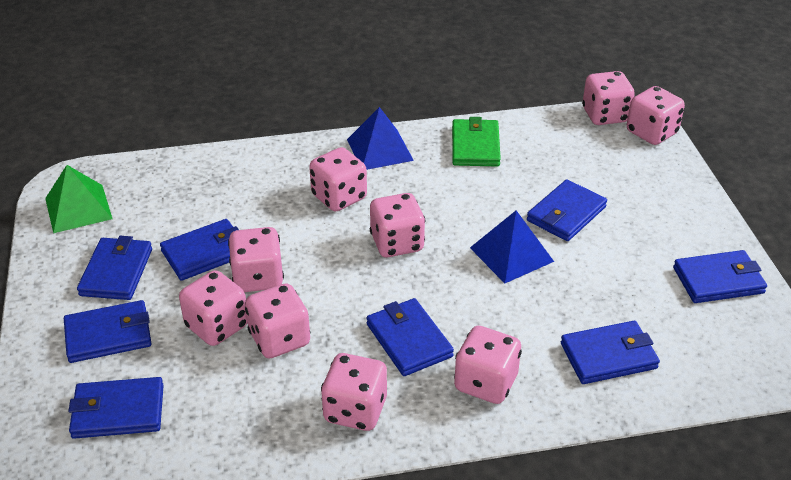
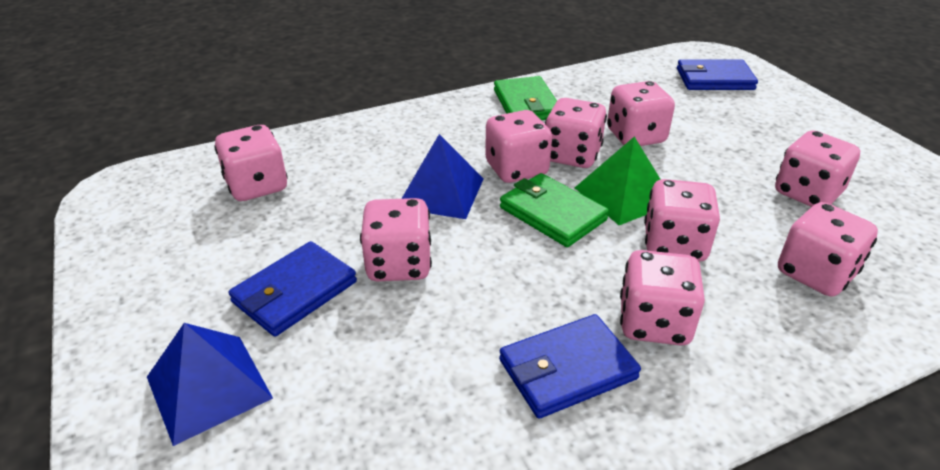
blue wallet: [64,300,152,363] [68,377,164,439] [77,236,152,300] [160,219,239,281] [366,298,454,376] [527,179,607,241] [561,321,660,384] [673,250,767,303] = 8 -> [229,241,357,337] [499,314,641,418] [677,59,758,90] = 3
green wallet: [452,117,501,167] = 1 -> [494,76,557,120] [500,173,609,247] = 2

